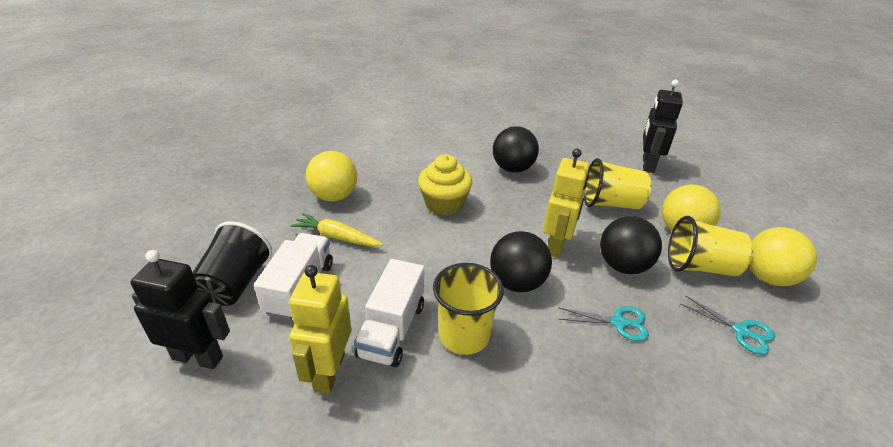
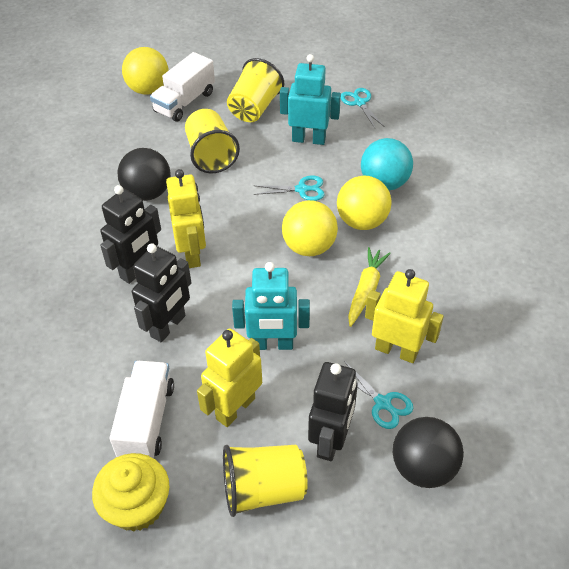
black ball: [490,231,552,292] [493,126,539,173] [600,216,662,274] = 3 -> [117,148,171,201] [393,417,464,488] = 2
black cup: [193,222,272,306] = 1 -> none = 0
black robot: [131,250,230,369] [643,80,683,173] = 2 -> [100,185,161,284] [132,243,191,342] [308,362,358,461] = 3
turquoise ball: none = 0 -> [361,138,413,190] = 1
turquoise robot: none = 0 -> [232,262,310,350] [280,54,341,145] = 2
turquoise scissors: [558,306,649,341] [680,295,775,355] = 2 -> [253,175,325,201] [341,88,385,128] [344,361,413,429] = 3
yellow robot: [289,265,352,394] [543,149,589,258] = 2 -> [166,169,206,268] [197,329,262,427] [365,269,444,363] = 3

